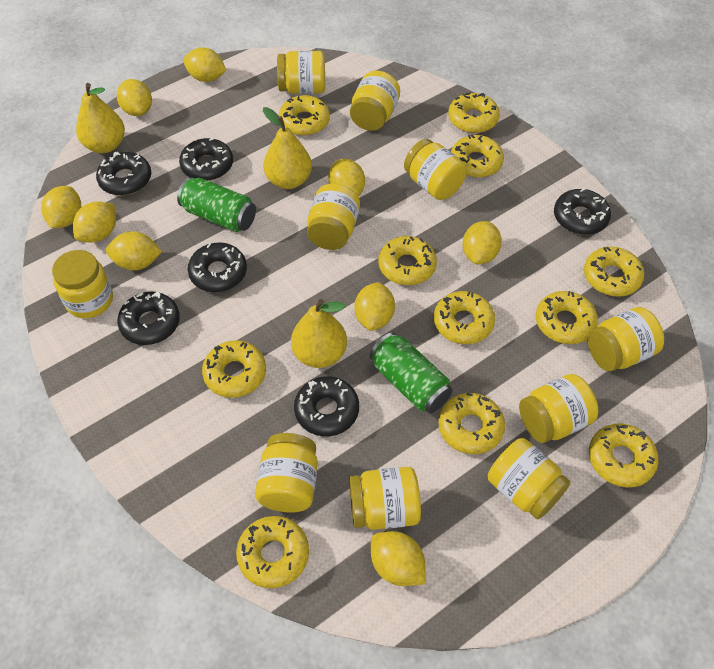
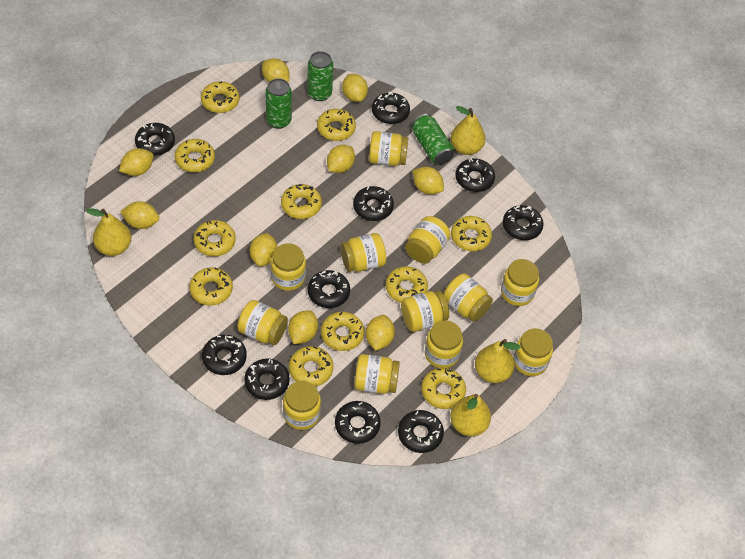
black donut: [96,152,151,195] [117,292,180,345] [179,138,233,181] [188,243,247,292] [294,376,359,436] [554,188,611,235] = 6 -> [135,123,175,156] [202,335,247,375] [244,359,290,400] [308,270,350,308] [335,401,381,444] [353,186,394,221] [372,92,410,124] [398,410,444,453] [455,158,495,192] [503,205,544,240] = 10
green can: [177,177,256,232] [370,332,453,413] = 2 -> [265,78,292,129] [307,51,333,101] [412,114,454,165] = 3
yellow jar: [52,250,113,318] [255,433,318,512] [277,51,325,94] [307,184,360,250] [349,467,421,530] [350,71,400,131] [404,139,467,200] [488,438,570,519] [519,374,598,443] [587,307,664,371] = 10 -> [237,300,288,345] [271,243,306,291] [283,381,321,430] [341,233,386,272] [354,354,400,394] [369,131,408,166] [401,291,449,332] [405,216,451,264] [425,320,463,368] [444,273,493,322] [501,259,539,306] [513,328,553,376] = 12
yellow pear: [76,83,125,153] [263,107,312,189] [291,299,347,368] = 3 -> [86,208,131,256] [450,394,491,436] [451,106,485,155] [475,339,521,383] = 4

